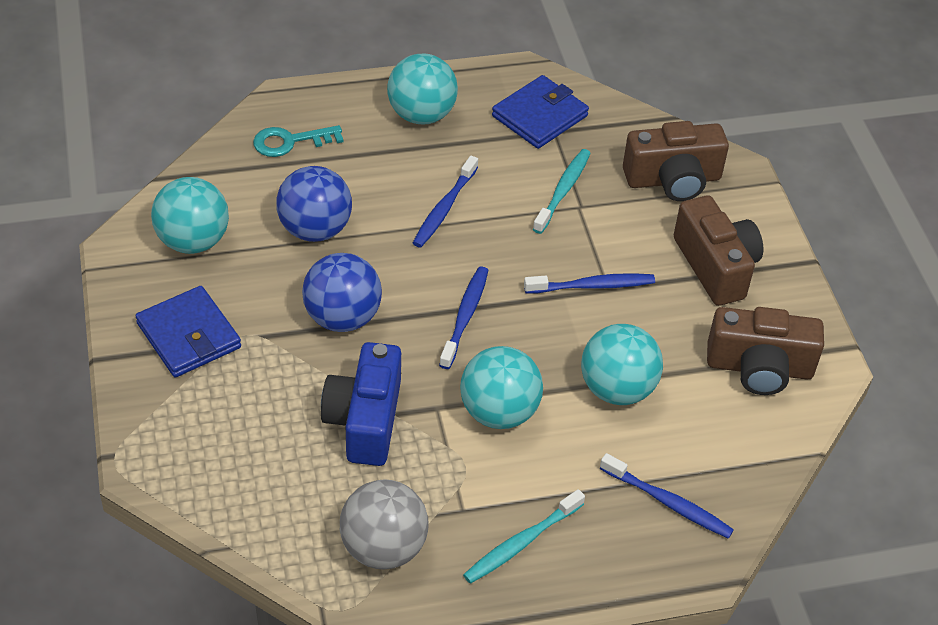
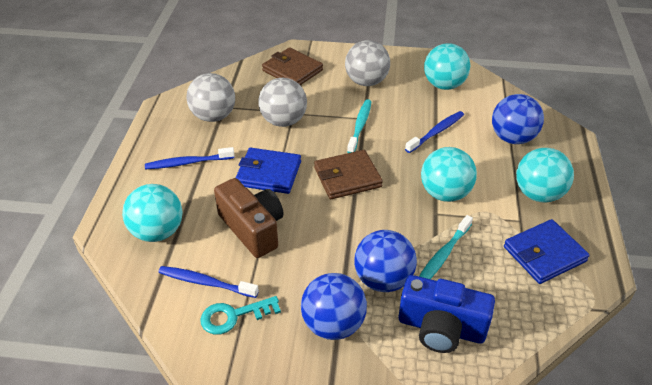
blue ball: [276,166,352,242] [302,253,382,332] = 2 -> [301,273,367,340] [354,230,417,292] [492,94,544,144] = 3
blue toothbrush: [413,156,478,248] [439,266,488,369] [524,273,655,294] [600,453,734,539] = 4 -> [145,147,235,169] [158,266,259,298] [405,111,464,153] = 3
brown camera: [623,121,729,201] [674,195,763,306] [707,307,824,395] = 3 -> [214,178,283,258] = 1
brown wallet: none = 0 -> [262,47,323,85] [314,150,383,199] = 2
grey ball: [340,479,429,569] = 1 -> [186,73,235,122] [258,78,307,127] [345,40,390,86] = 3

